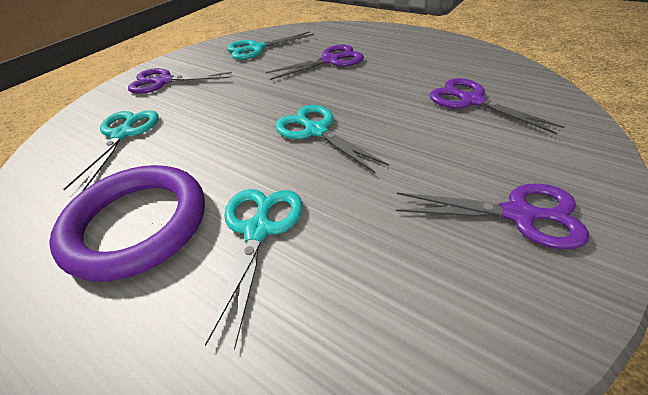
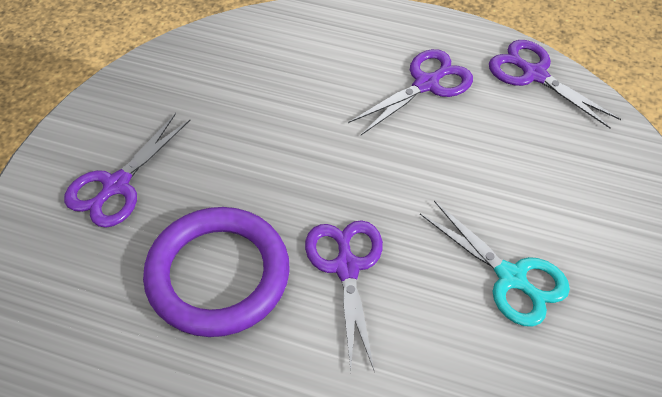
turquoise scissors: [63,110,159,191] [205,189,303,350] [227,32,314,60] [275,105,389,174] = 4 -> [420,201,570,327] = 1

